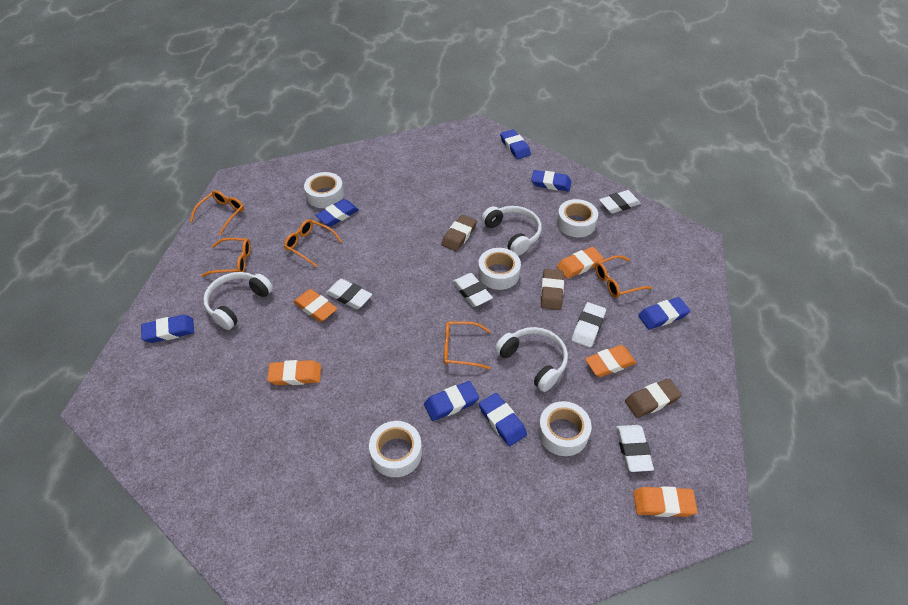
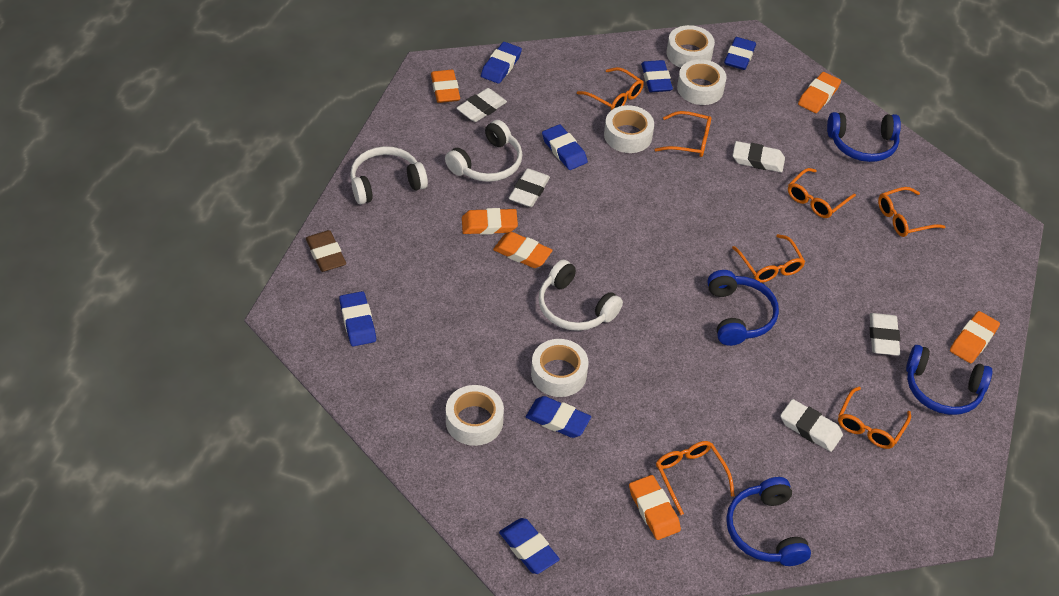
blue headphones: none = 0 -> [707,270,779,346] [726,477,811,566] [827,112,901,162] [906,345,992,415] = 4
brown eraser: [441,215,477,251] [541,269,564,310] [625,379,682,418] = 3 -> [306,230,346,272] = 1
orange eraser: [267,360,321,385] [293,289,337,322] [557,247,604,279] [585,345,636,377] [633,486,697,517] = 5 -> [431,70,460,103] [462,208,518,235] [493,232,553,268] [629,475,681,540] [798,72,841,113] [950,311,1000,363] = 6
orange glasses: [190,190,244,235] [201,238,251,277] [284,219,342,267] [444,321,491,369] [595,255,652,298] = 5 -> [577,67,644,110] [655,111,711,157] [656,441,735,515] [732,234,805,283] [788,168,856,218] [838,387,911,449] [878,187,946,237] = 7

